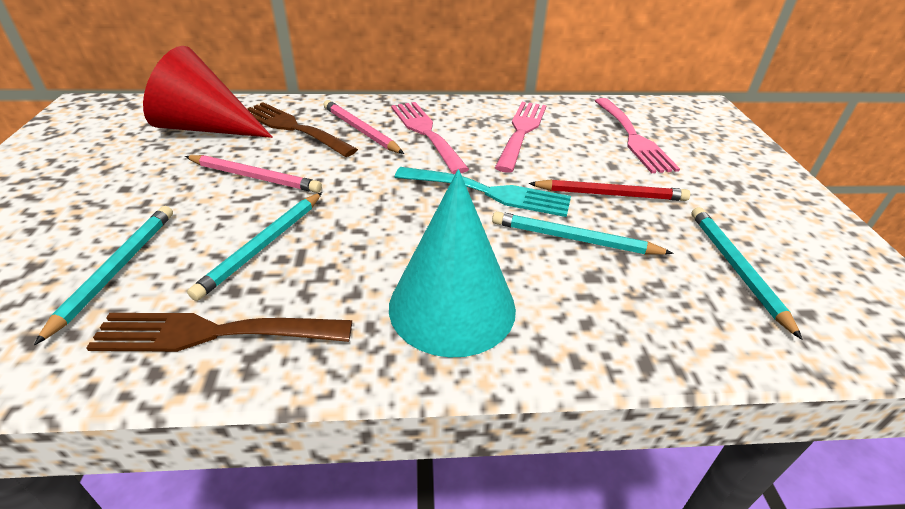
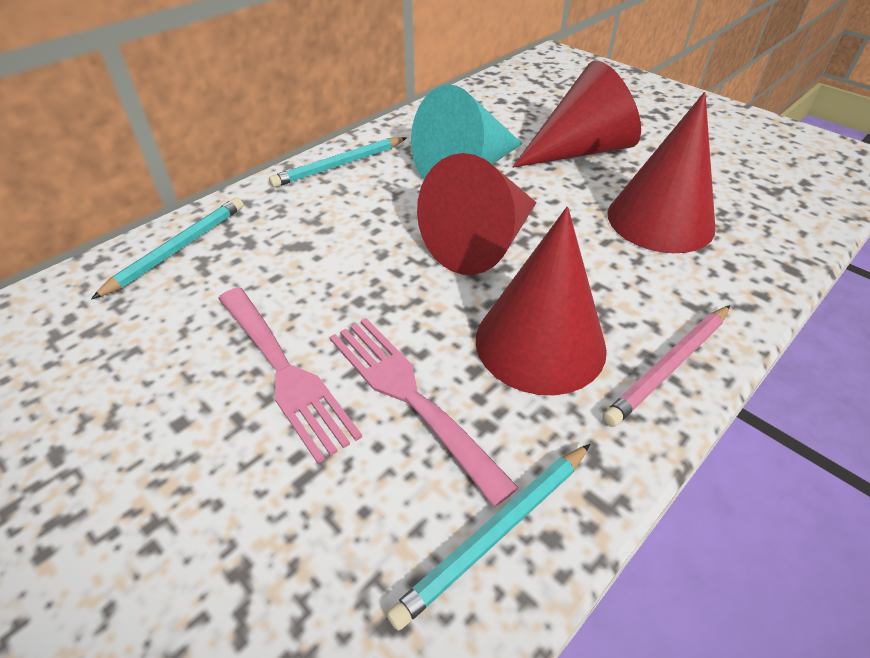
brown fork: [86,313,352,352] [247,102,358,157] = 2 -> none = 0
pink fork: [391,102,469,174] [495,102,547,173] [595,98,680,173] = 3 -> [218,287,362,463] [330,318,519,507] = 2
pink pencil: [185,155,322,193] [323,100,404,154] = 2 -> [602,305,730,427] = 1
red cone: [143,46,273,138] = 1 -> [417,153,537,275] [476,207,607,395] [513,61,641,168] [607,92,716,253] = 4
red pencil: [528,179,690,201] = 1 -> none = 0
turquoise fork: [395,167,571,217] = 1 -> none = 0
turquoise pencil: [34,206,173,346] [187,192,322,301] [492,211,674,255] [692,207,802,340] = 4 -> [91,198,243,299] [269,137,407,188] [386,444,590,631] = 3

